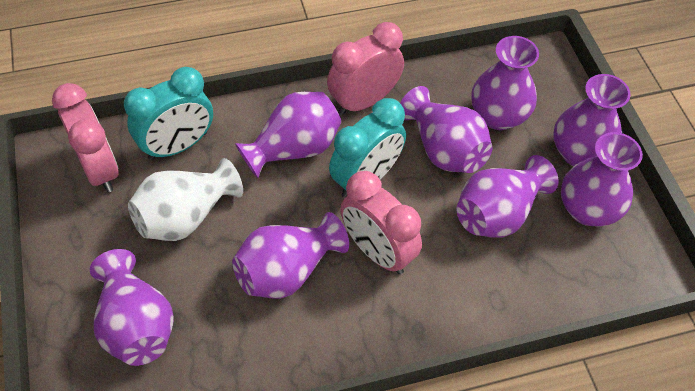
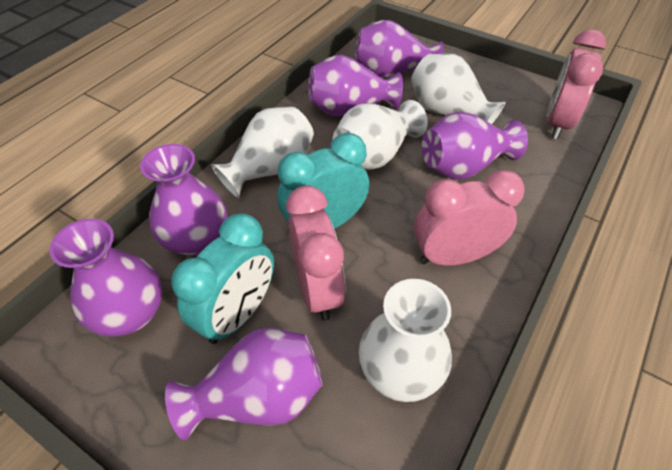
purple vase: [90,249,174,366] [232,212,349,299] [235,92,341,179] [400,86,493,173] [456,155,559,238] [471,36,539,130] [553,74,631,166] [561,132,643,227] = 8 -> [49,219,162,336] [140,144,227,256] [165,328,323,440] [308,55,403,117] [355,20,444,78] [422,111,528,180] = 6
white vase: [128,158,243,241] = 1 -> [211,107,314,198] [333,100,428,170] [359,279,452,402] [411,53,506,124] = 4

